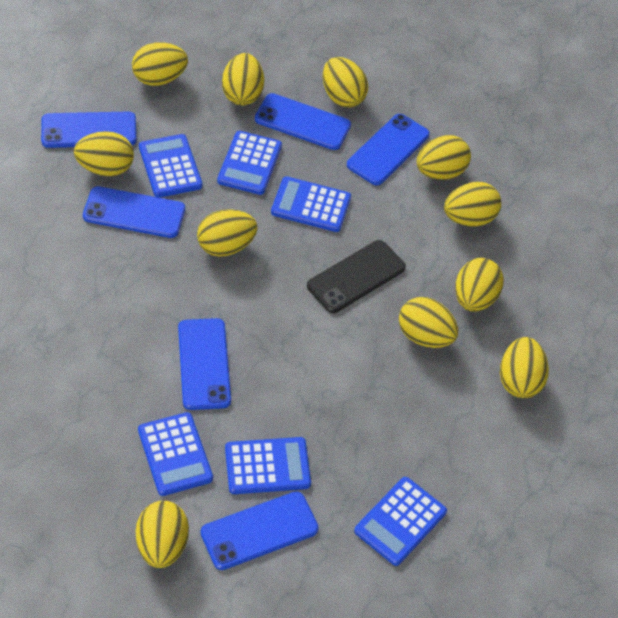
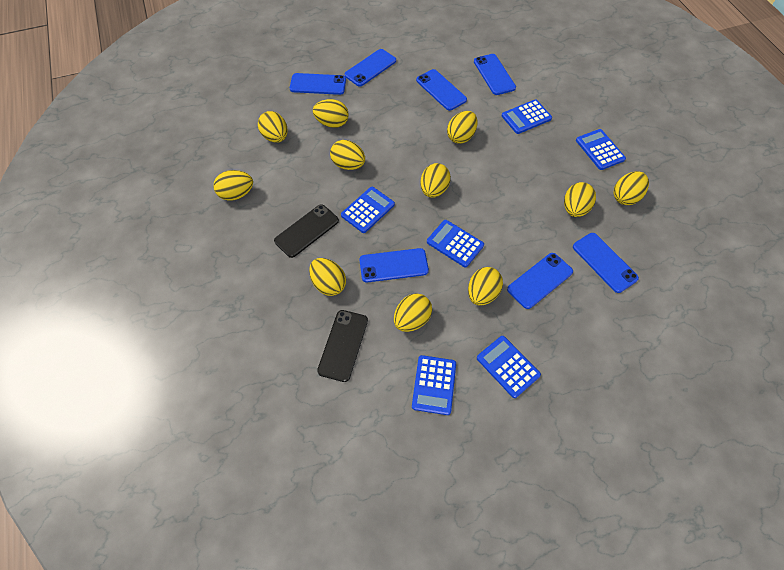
black phone: [307,240,406,313] = 1 -> [274,204,339,258] [317,310,368,382] = 2
blue phone: [41,111,137,148] [83,186,185,238] [178,318,231,410] [201,491,319,570] [255,93,351,150] [347,114,430,185] = 6 -> [290,73,346,95] [344,49,396,87] [359,248,429,282] [416,69,467,111] [474,54,516,95] [507,253,573,309] [573,233,639,293] = 7

